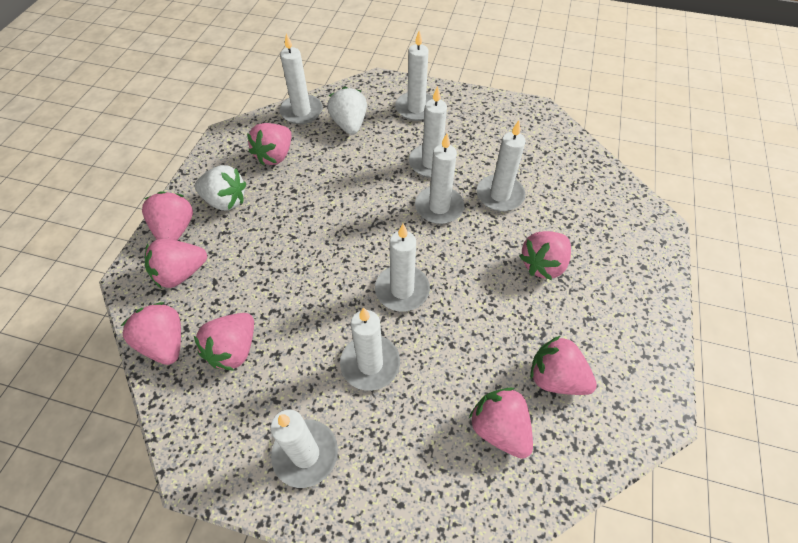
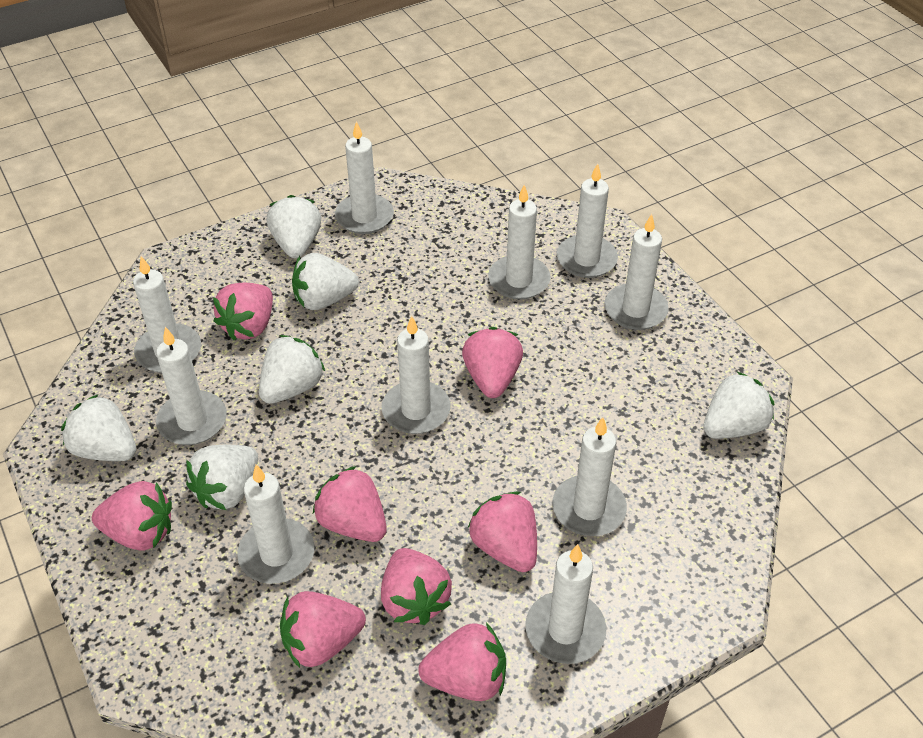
white candle: [270,410,338,488] [280,33,323,124] [340,307,400,391] [375,224,430,312] [395,31,433,121] [409,86,447,178] [415,133,464,224] [477,121,526,211] = 8 -> [133,256,201,373] [156,327,227,445] [237,464,314,584] [335,121,394,234] [382,316,451,434] [488,185,550,300] [525,544,606,664] [552,417,627,536] [557,164,618,278] [604,214,669,330] = 10
white strawberry: [195,165,246,211] [327,87,367,135] = 2 -> [61,394,136,461] [186,445,258,510] [259,335,325,404] [267,195,321,258] [292,253,359,310] [703,372,774,439] = 6

